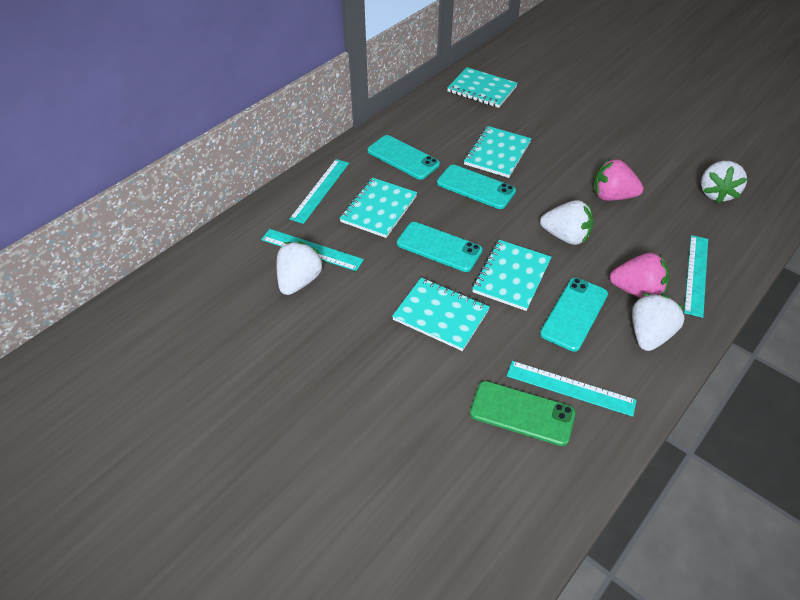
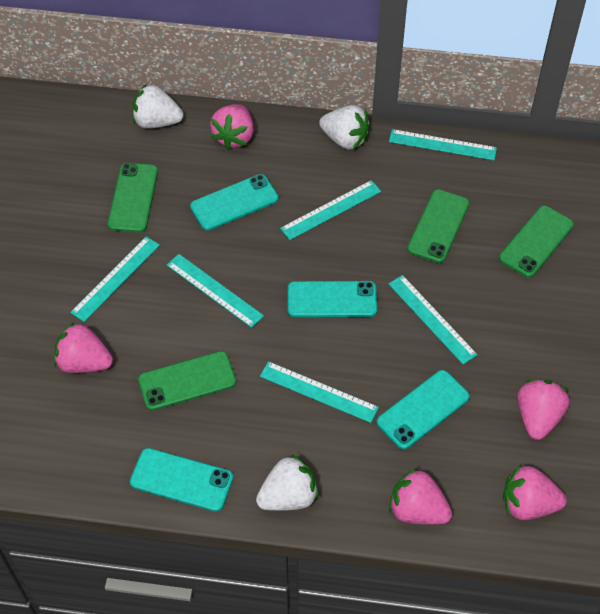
green phone: [470,381,575,446] = 1 -> [108,163,158,232] [138,351,236,411] [407,189,469,263] [499,206,574,278] = 4
pink strawberry: [593,159,644,201] [610,253,669,298] = 2 -> [54,322,113,373] [210,104,254,150] [389,468,452,525] [503,464,567,520] [517,379,570,440] = 5
turquoise notebook: [339,177,417,238] [392,278,490,351] [447,67,518,108] [464,126,532,178] [472,240,551,311] = 5 -> none = 0
turquoise ruler: [261,229,364,271] [290,159,349,224] [507,361,637,417] [684,235,708,318] = 4 -> [70,236,160,322] [167,254,264,328] [260,361,379,423] [280,180,381,240] [389,129,497,160] [389,275,478,364] = 6
white strawberry: [276,241,324,295] [540,200,593,245] [632,293,685,351] [701,161,748,203] = 4 -> [132,84,184,129] [256,454,319,511] [319,105,370,150] = 3

